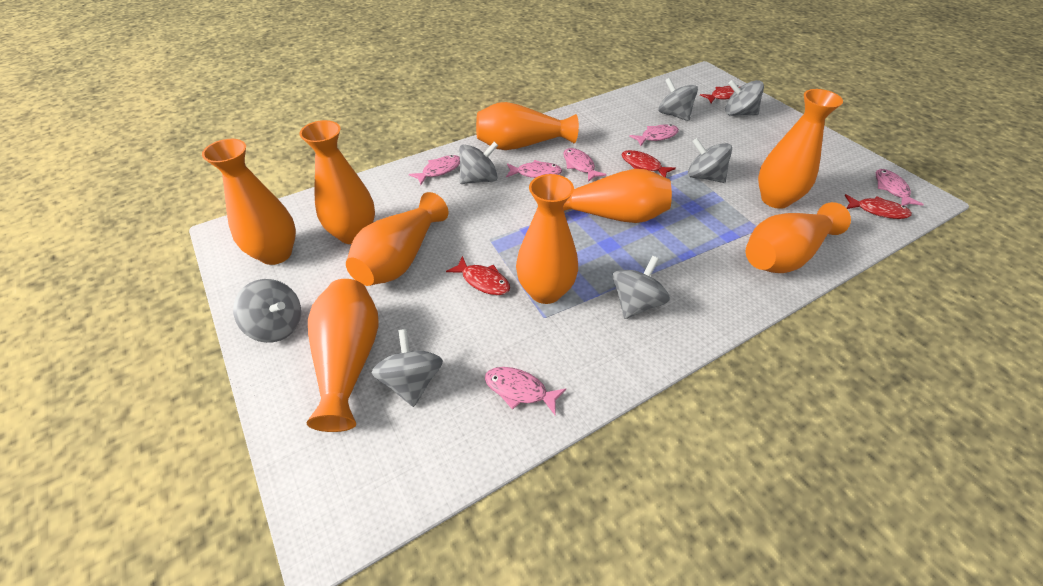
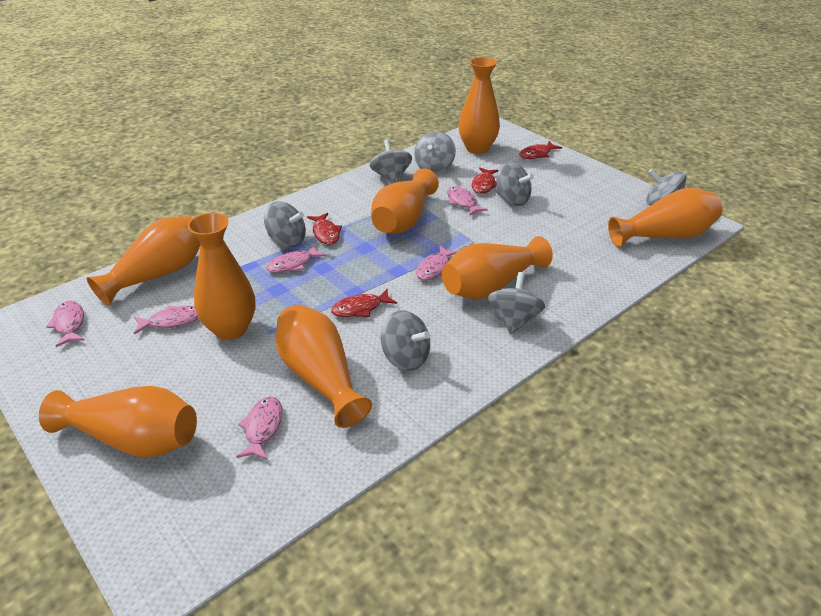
orange vase: [202,139,296,265] [299,120,375,244] [307,279,379,432] [346,192,448,286] [476,102,579,150] [516,174,578,304] [563,169,672,223] [746,202,851,273] [758,89,843,209] = 9 -> [39,386,197,457] [87,216,201,306] [187,213,256,340] [276,305,372,428] [371,168,439,234] [442,236,553,299] [459,57,500,154] [608,188,723,247] = 8

